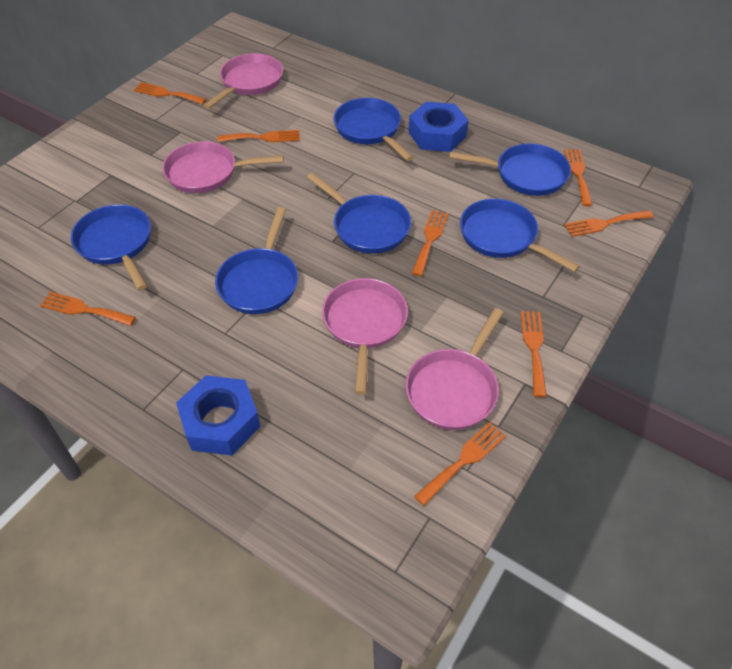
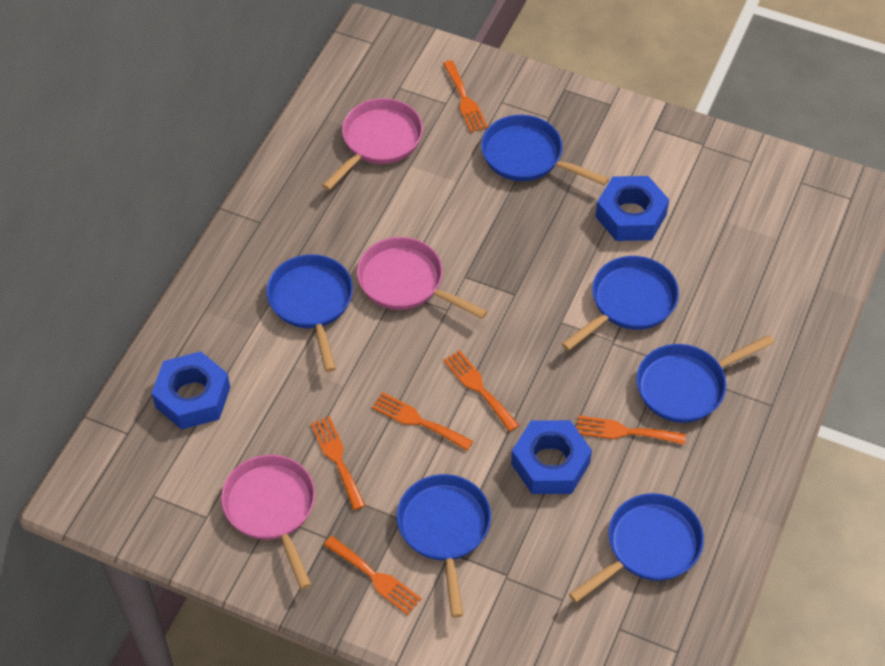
blue nut: [176,375,261,455] [409,102,469,152] = 2 -> [151,351,230,430] [511,420,592,494] [595,176,669,241] = 3
orange fork: [39,292,136,326] [134,82,206,104] [218,130,300,142] [412,210,449,276] [414,422,506,506] [520,311,547,397] [564,149,593,206] [564,210,654,237] = 8 -> [311,416,366,510] [324,536,422,615] [372,392,473,451] [443,60,488,133] [443,350,519,432] [577,415,686,445] = 6
pink pan: [162,141,284,193] [203,53,283,109] [322,278,408,395] [406,308,504,430] = 4 -> [221,455,315,589] [322,98,423,190] [357,237,488,319] = 3

